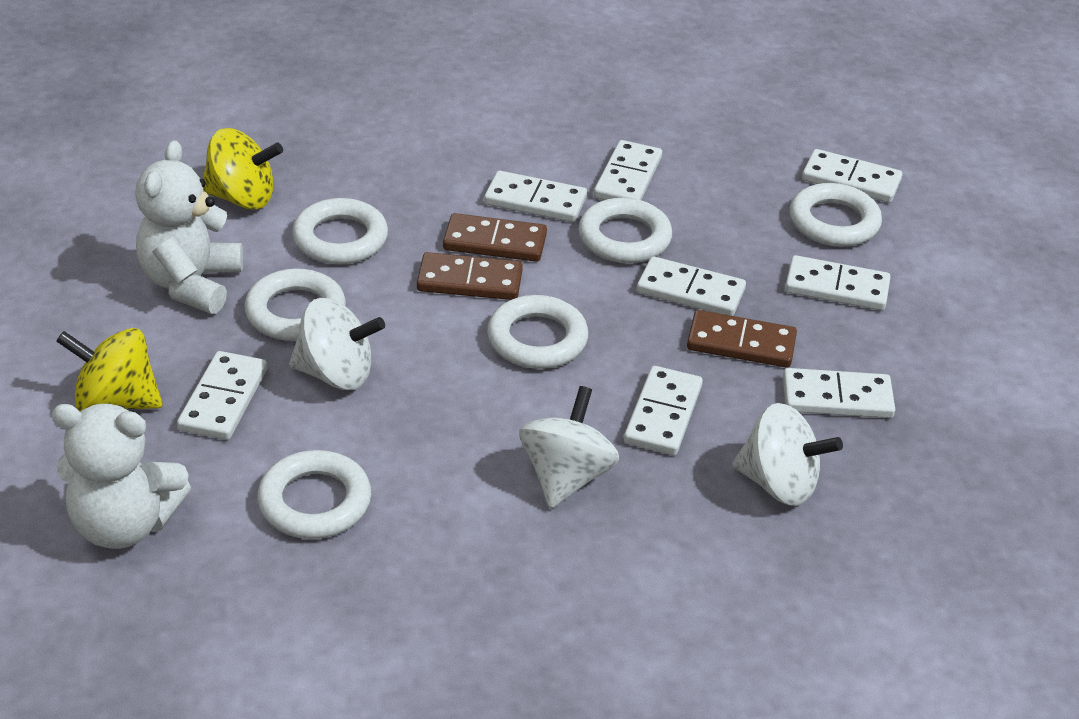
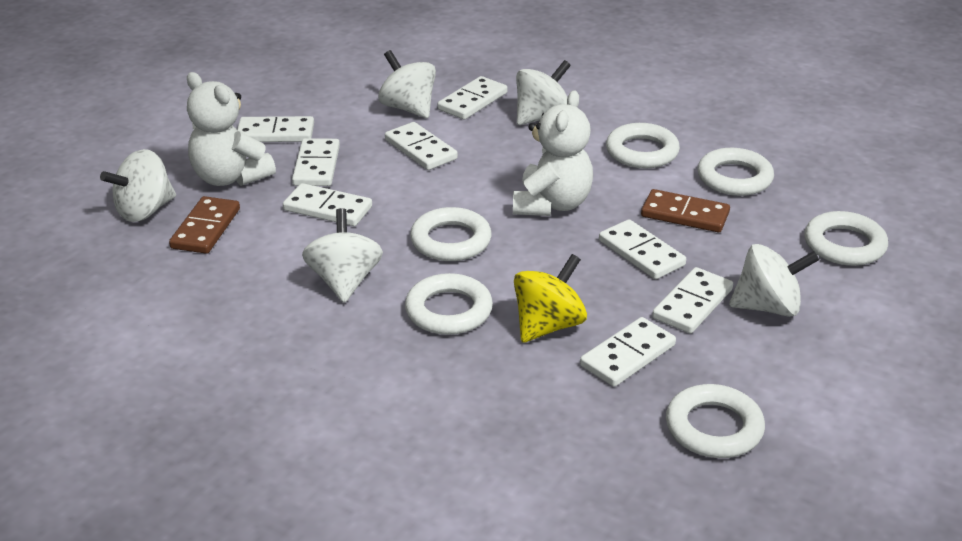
brown domino: [417,252,523,300] [443,213,547,262] [687,310,797,368] = 3 -> [169,196,240,254] [641,189,730,232] = 2
white spinning top: [289,298,385,390] [519,386,619,509] [732,403,843,506] = 3 -> [100,149,176,222] [302,208,383,303] [378,50,436,118] [516,60,571,125] [729,244,819,317] = 5
yellow spinning top: [56,328,163,411] [203,128,283,209] = 2 -> [514,254,587,343] = 1

